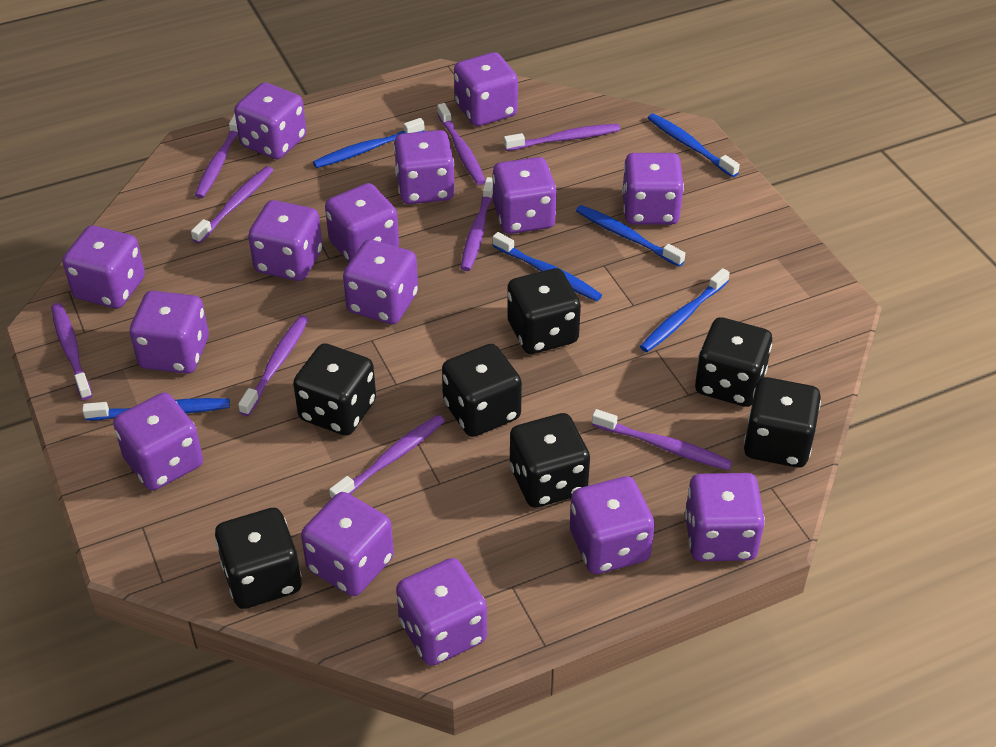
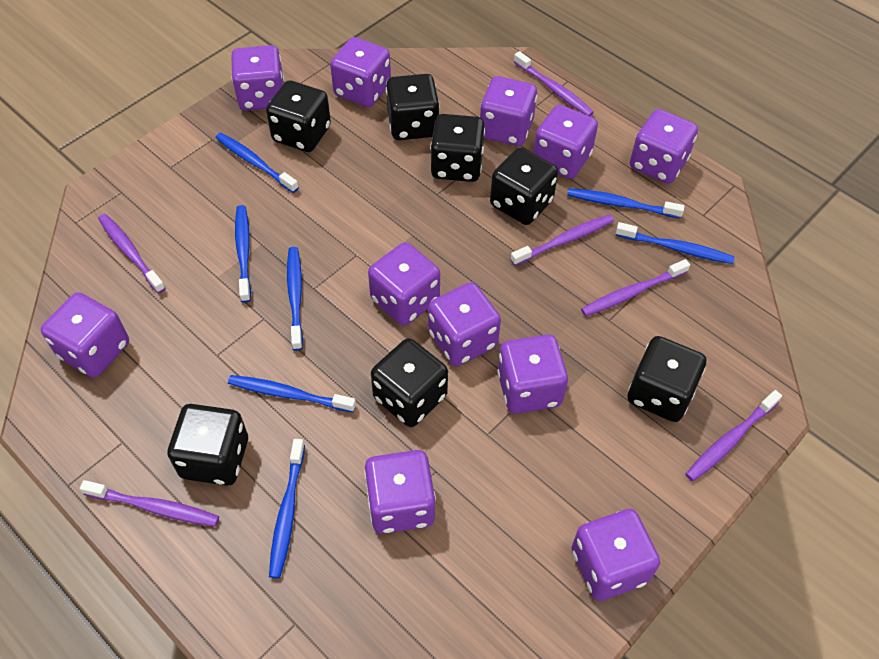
blue toothbrush: [82,398,230,421] [313,118,425,168] [492,232,602,301] [576,205,685,267] [640,268,730,352] [648,113,740,177] = 6 -> [216,133,299,193] [228,375,356,412] [235,205,251,303] [269,439,305,578] [287,247,303,351] [567,188,685,218] [616,222,735,264] = 7
purple dice: [63,226,145,309] [113,392,203,491] [130,291,209,374] [234,82,307,159] [248,200,323,281] [301,492,394,596] [325,183,399,262] [343,240,418,324] [394,130,455,204] [396,558,487,666] [454,52,518,126] [492,157,557,234] [570,476,655,574] [622,153,684,225] [685,473,765,561] = 15 -> [41,292,129,378] [231,45,284,111] [330,37,391,107] [364,450,436,534] [368,242,440,326] [428,282,501,366] [480,76,537,146] [497,334,568,414] [533,105,598,179] [571,509,660,601] [630,109,698,184] = 11
purple toothbrush: [51,303,92,400] [191,166,273,244] [195,114,238,198] [238,315,309,416] [329,415,445,499] [437,103,485,185] [461,177,493,271] [504,124,620,151] [592,409,732,470] = 9 -> [80,480,219,526] [98,214,166,294] [511,215,614,266] [514,51,594,116] [581,259,690,316] [685,390,782,481] = 6

